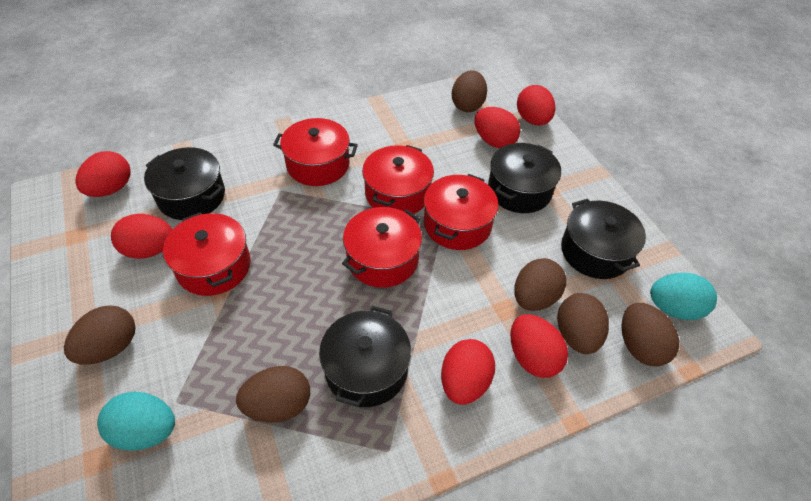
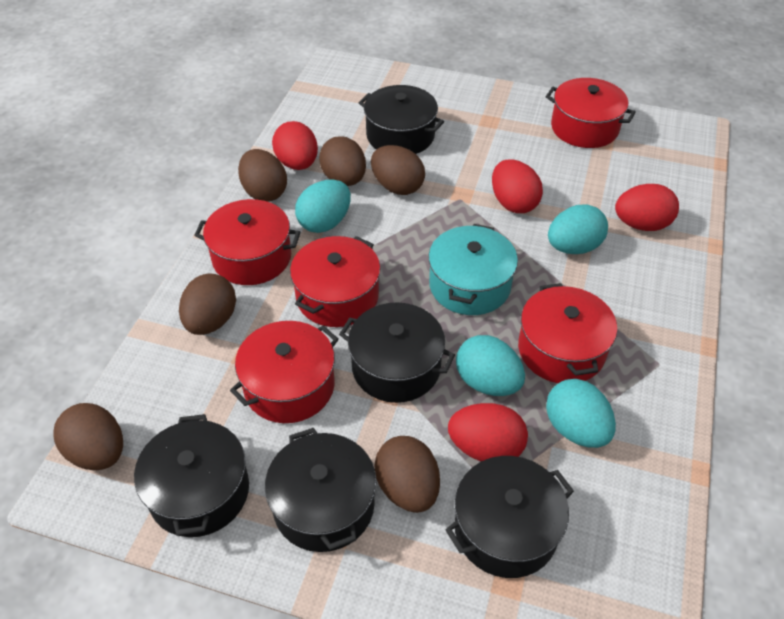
black pot: [144,147,225,220] [319,306,411,407] [488,143,561,213] [561,199,646,279] = 4 -> [134,414,249,537] [265,428,376,552] [339,302,455,403] [359,85,444,154] [445,456,574,578] = 5
red egg: [75,151,131,197] [111,214,173,259] [441,339,495,405] [474,107,521,148] [510,314,568,378] [517,85,555,125] = 6 -> [272,121,318,170] [448,403,528,461] [492,159,543,213] [615,184,679,231] = 4
turquoise egg: [97,391,175,451] [650,273,717,320] = 2 -> [295,179,351,233] [456,335,525,396] [546,379,616,448] [548,204,608,254] = 4
turquoise pot: none = 0 -> [428,224,518,315] = 1

